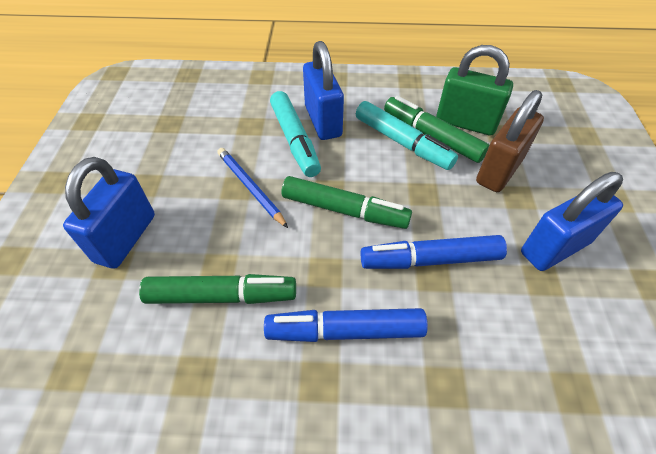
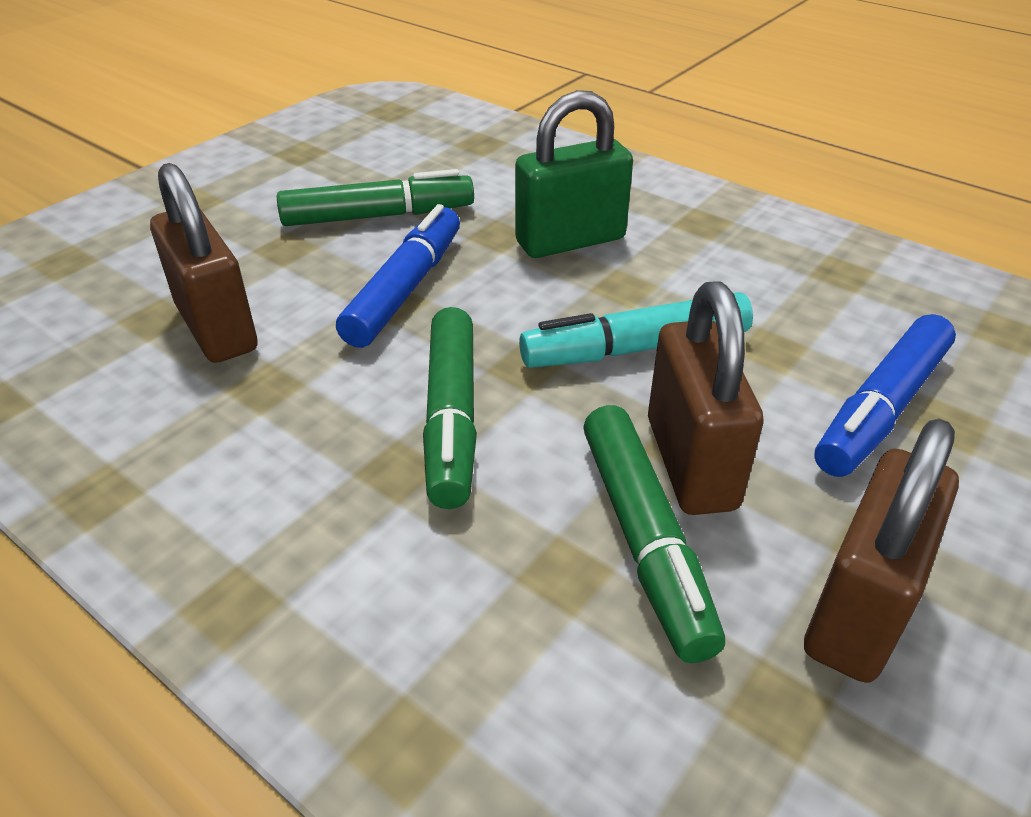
blue padlock: [63,157,155,269] [303,41,344,140] [521,172,623,271] = 3 -> none = 0
blue pencil: [217,148,288,228] = 1 -> none = 0
brown padlock: [476,90,544,192] = 1 -> [150,163,258,363] [648,281,764,515] [804,419,959,683] = 3
turquoise marker: [270,91,321,177] [356,101,458,170] = 2 -> [519,292,753,368] = 1

